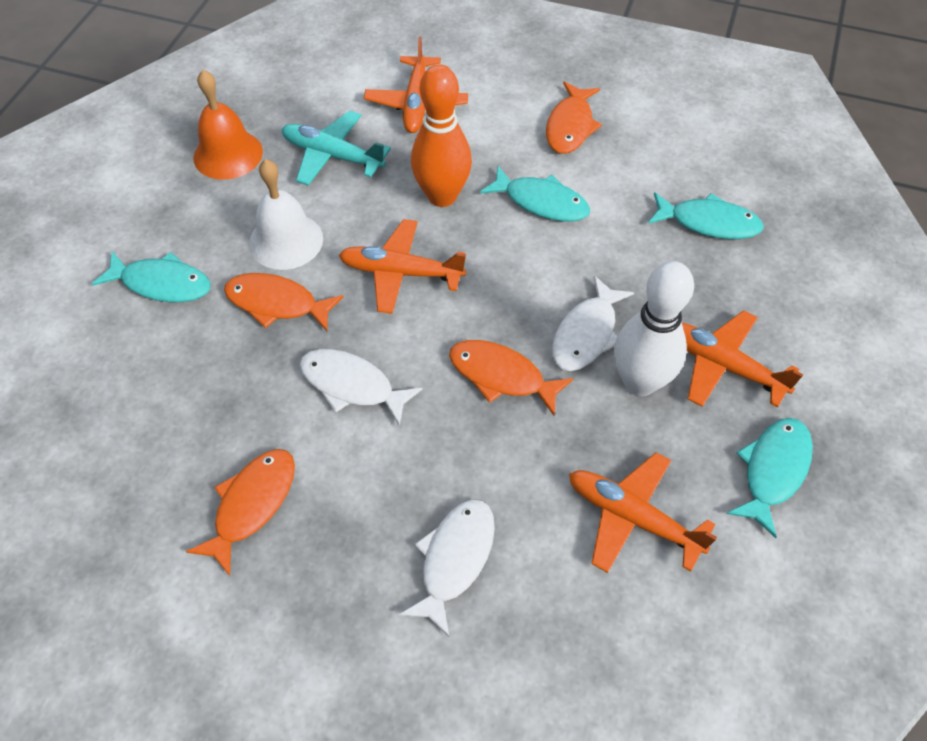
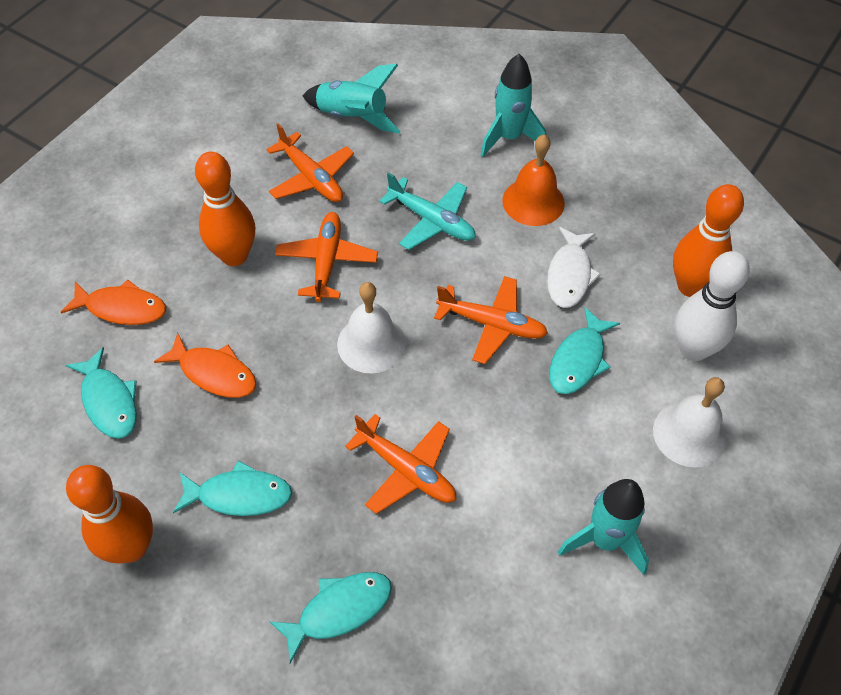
orange bowling pin: [411,64,472,207] = 1 -> [66,465,153,563] [195,152,255,266] [673,184,744,297] = 3
orange fish: [186,449,295,576] [224,273,344,331] [449,340,574,416] [546,82,602,154] = 4 -> [61,279,166,325] [154,333,256,398] = 2
turquoise rocket: none = 0 -> [303,64,401,134] [480,54,546,157] [558,479,649,575] = 3
white bell: [249,159,323,270] = 1 -> [337,282,406,373] [653,377,726,468] = 2
white fish: [299,349,423,427] [399,499,495,637] [552,276,634,371] = 3 -> [547,227,601,308] = 1

